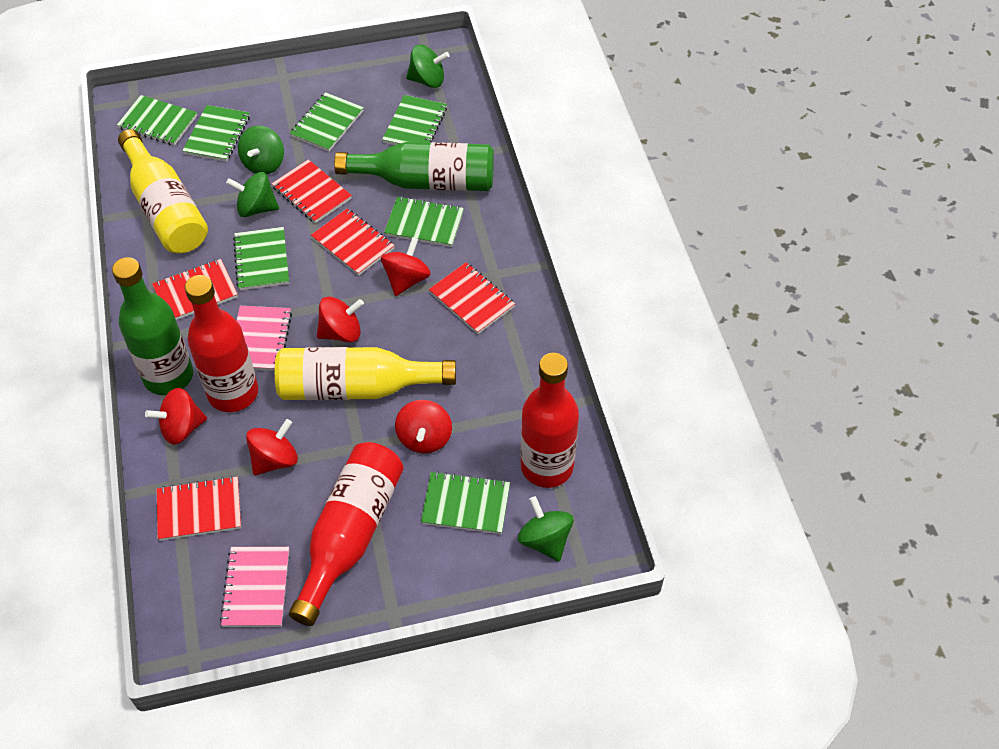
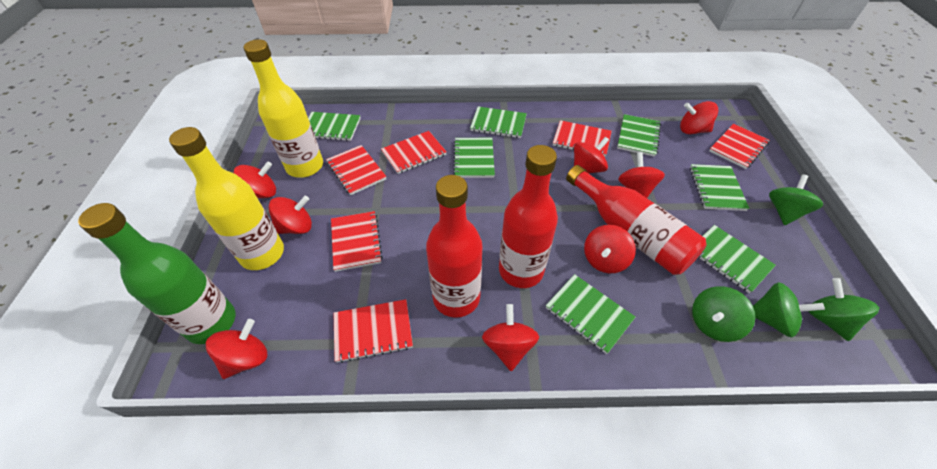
green bottle: [112,257,193,395] [334,142,494,191] = 2 -> [78,203,235,344] = 1
pink notebook: [220,547,289,627] [237,306,292,371] = 2 -> none = 0
red notebook: [152,259,238,320] [157,476,241,541] [271,159,352,223] [311,208,395,276] [429,263,515,334] = 5 -> [326,145,387,195] [331,211,383,272] [334,299,413,363] [381,131,447,174] [553,120,612,157] [709,124,770,169] = 6
red spinning top: [145,388,207,445] [246,419,298,476] [317,297,364,342] [381,237,431,296] [395,400,452,453] = 5 -> [206,319,267,379] [233,162,276,198] [269,196,312,234] [482,304,539,371] [574,137,609,174] [584,225,636,273] [618,152,665,198] [680,101,718,134] = 8

